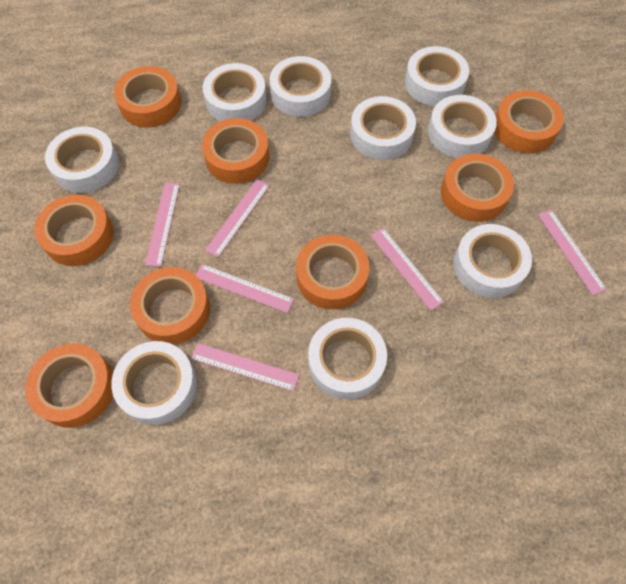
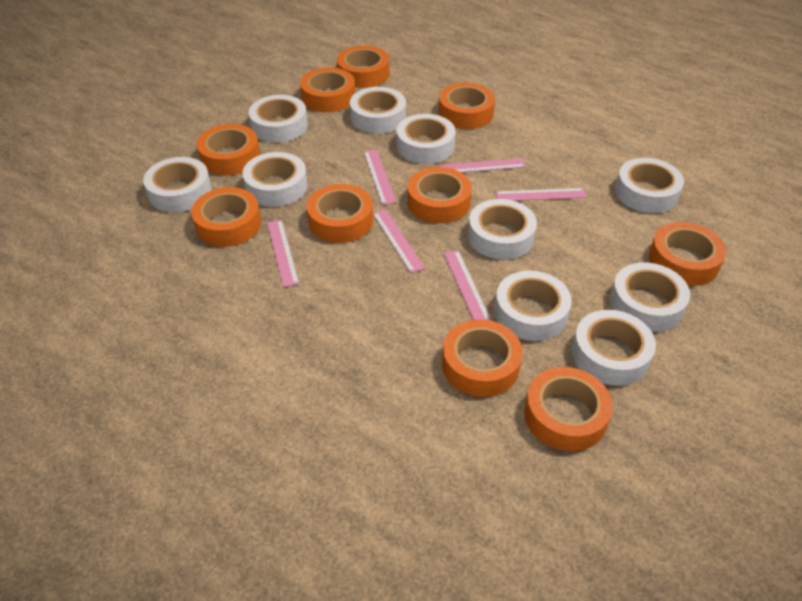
orange tape: [25,344,113,428] [34,195,113,266] [114,66,181,127] [130,267,210,345] [202,118,269,184] [296,235,370,309] [441,154,514,222] [494,90,564,154] = 8 -> [191,187,261,247] [197,124,260,175] [300,67,355,112] [307,184,373,243] [337,46,389,88] [407,167,472,224] [439,83,495,129] [442,319,523,397] [524,367,613,451] [649,222,726,286] = 10
white tape: [45,127,119,193] [111,341,197,425] [203,63,267,122] [269,56,331,117] [308,318,387,399] [350,96,416,160] [405,46,469,106] [428,95,497,158] [453,224,532,298] = 9 -> [143,157,212,212] [242,152,308,207] [249,95,308,143] [350,87,406,134] [396,114,456,164] [468,199,537,260] [494,271,572,341] [572,310,656,386] [610,262,690,332] [615,158,684,213] = 10

